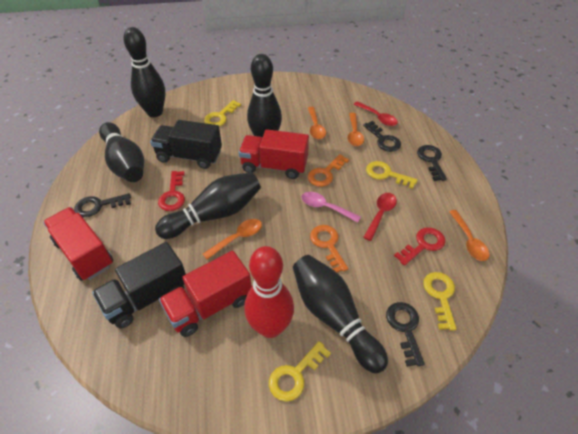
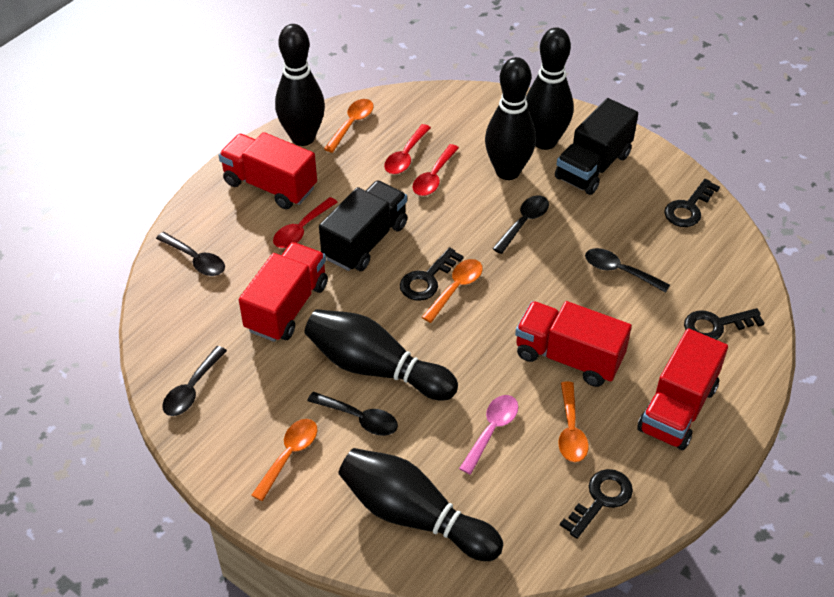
black spoon: none = 0 -> [156,232,225,276] [163,346,227,416] [307,392,398,436] [492,195,549,254] [585,248,670,293] = 5
orange key: [308,154,349,187] [310,225,348,273] = 2 -> none = 0
red bowling pin: [244,246,294,338] = 1 -> none = 0
red key: [158,171,185,211] [394,227,445,266] = 2 -> none = 0
red spoon: [353,101,398,126] [363,193,397,241] = 2 -> [273,197,338,248] [384,124,431,174] [412,144,459,196] = 3
red truck: [43,207,113,281] [159,251,252,337] [239,129,309,179] = 3 -> [219,132,317,209] [239,242,328,342] [515,301,632,387] [637,328,728,450] = 4
yellow key: [204,100,241,126] [269,341,331,401] [366,161,418,189] [423,272,457,331] = 4 -> none = 0

